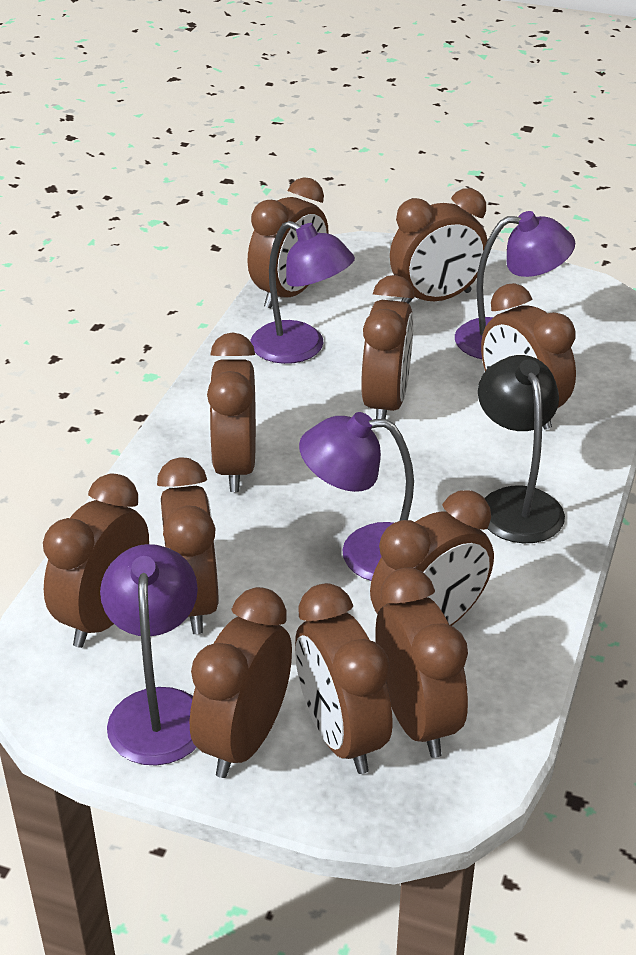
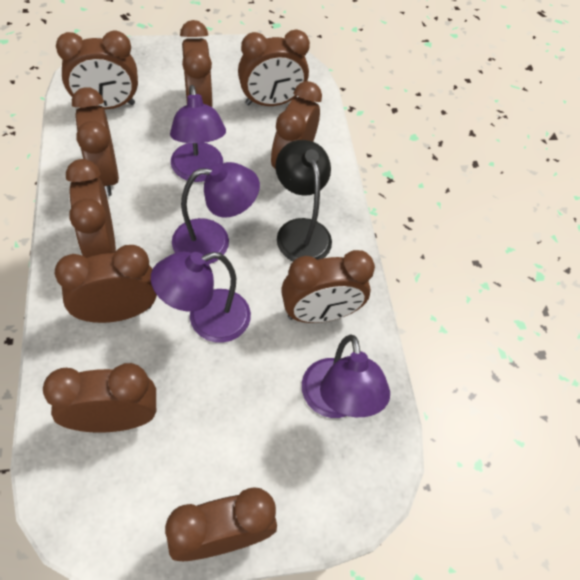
brown clock: [43,473,149,648] [157,457,219,634] [190,587,292,778] [207,332,256,492] [247,177,329,308] [295,583,392,774] [361,275,415,419] [370,490,494,626] [375,567,468,758] [390,188,488,304] [481,283,576,430] = 11 -> [43,363,156,432] [55,245,157,323] [56,31,138,109] [66,159,116,258] [72,87,119,196] [165,487,277,561] [180,20,213,107] [238,30,310,106] [271,81,322,169] [281,250,375,323] = 10

